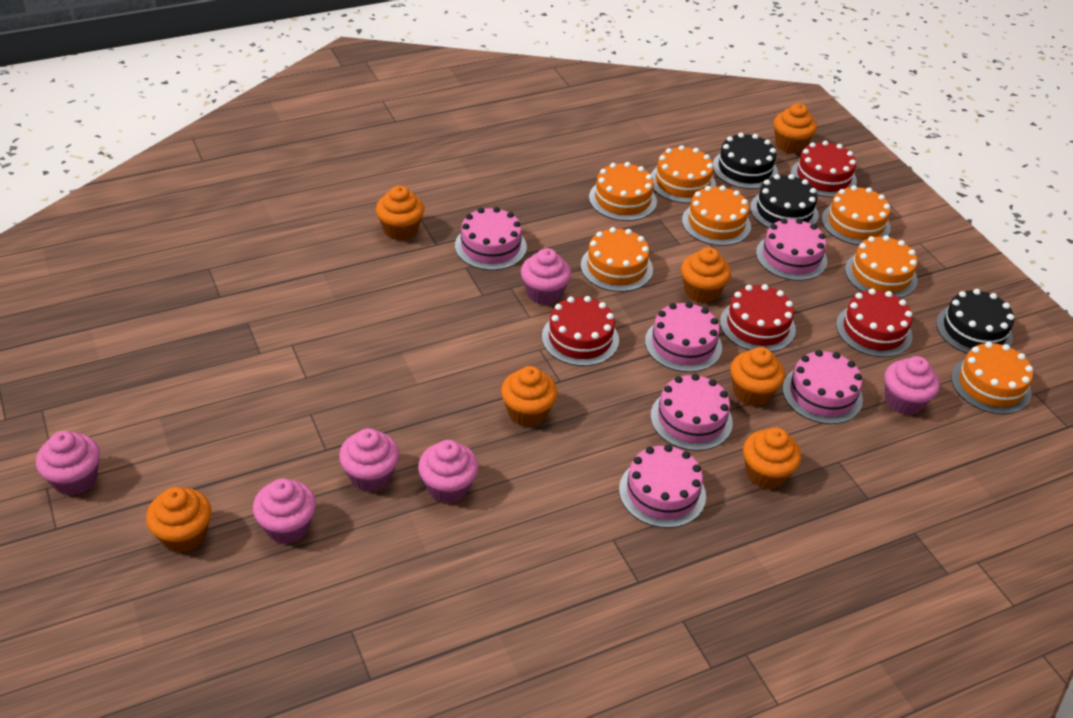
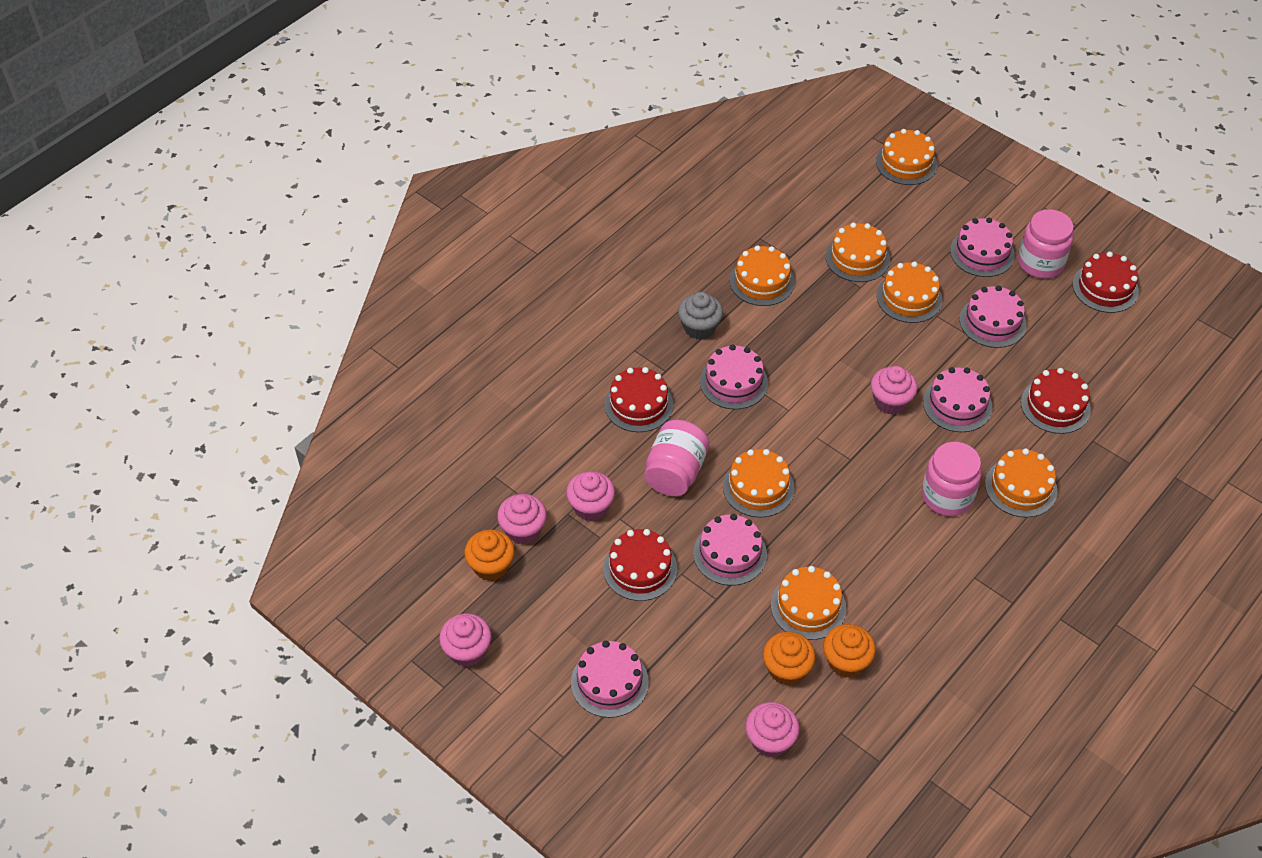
black cake: [713,133,778,189] [750,174,819,228] [936,289,1014,354] = 3 -> none = 0
grey cupcake: none = 0 -> [678,292,723,340] = 1
orange cupcake: [146,487,211,553] [376,185,424,241] [501,366,557,427] [681,247,731,303] [730,347,785,406] [743,427,801,489] [774,103,817,154] = 7 -> [464,530,515,581] [763,632,815,685] [823,624,876,678] = 3
pink cupcake: [36,431,100,496] [253,478,316,544] [339,428,399,492] [418,440,478,503] [521,248,571,305] [884,356,940,415] = 6 -> [439,613,492,667] [497,494,547,545] [566,471,615,521] [745,702,800,758] [871,366,918,414] = 5
pink jar: none = 0 -> [644,420,709,496] [922,442,982,516] [1018,209,1074,279] = 3

